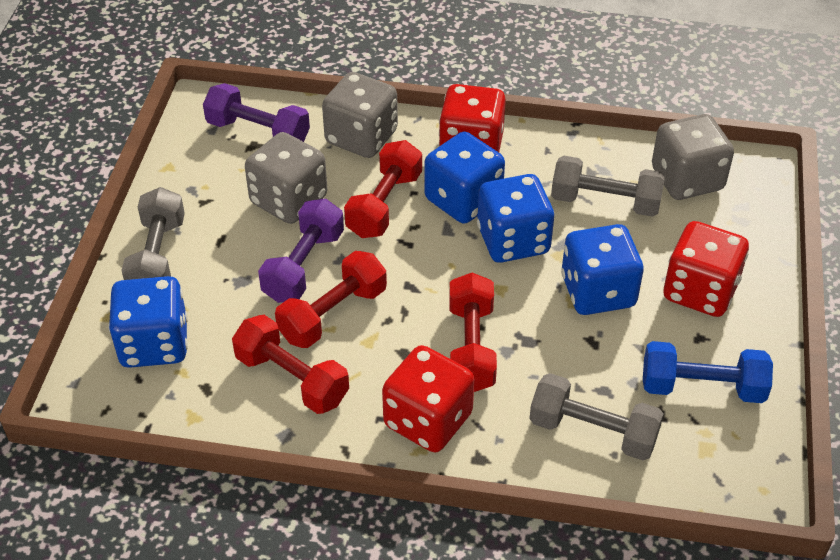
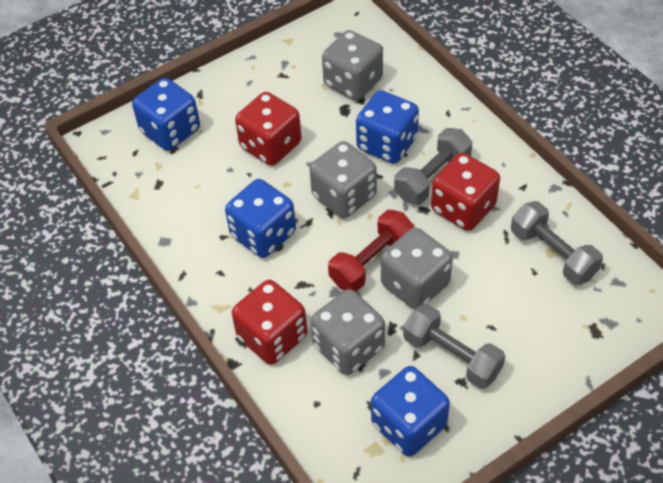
blue dumbbell: [643,341,773,403] = 1 -> none = 0
grey dice: [245,132,327,224] [322,72,398,158] [652,114,734,200] = 3 -> [309,141,377,218] [311,289,385,375] [322,30,383,101] [381,227,453,309] = 4
purple dumbbell: [203,83,310,142] [258,198,344,303] = 2 -> none = 0
red dumbbell: [232,315,349,414] [275,251,387,348] [344,140,422,238] [449,273,497,392] = 4 -> [328,210,414,292] = 1

